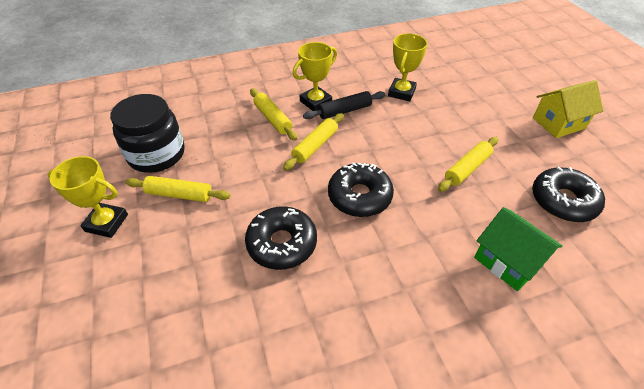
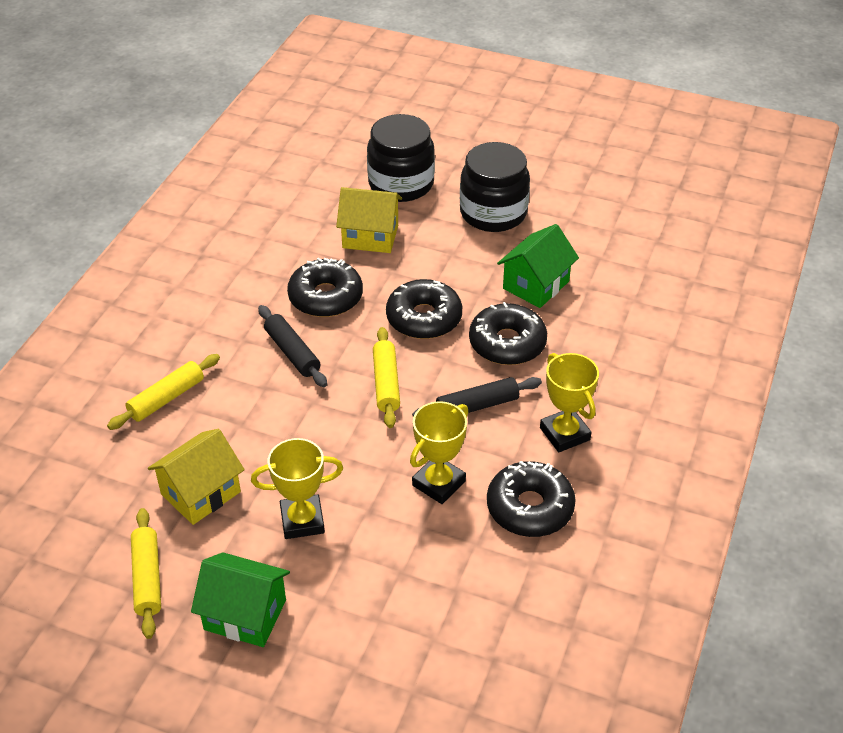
black donut: [245,206,317,270] [328,162,394,217] [532,167,605,222] = 3 -> [287,258,363,317] [386,279,462,339] [469,302,547,365] [487,461,576,537] = 4
black jar: [110,94,184,173] = 1 -> [367,114,435,202] [460,142,530,232] = 2
black rolling pin: [303,91,386,119] = 1 -> [258,305,327,387] [412,377,542,417] = 2
green house: [474,207,563,291] = 1 -> [191,552,290,647] [497,224,579,308] = 2
yellow house: [533,80,603,138] = 1 -> [148,429,245,525] [336,187,402,253] = 2
yellow rolling pin: [126,176,231,202] [250,88,297,141] [283,113,344,171] [438,137,498,192] = 4 -> [107,354,220,430] [131,508,161,639] [373,327,400,428] = 3

